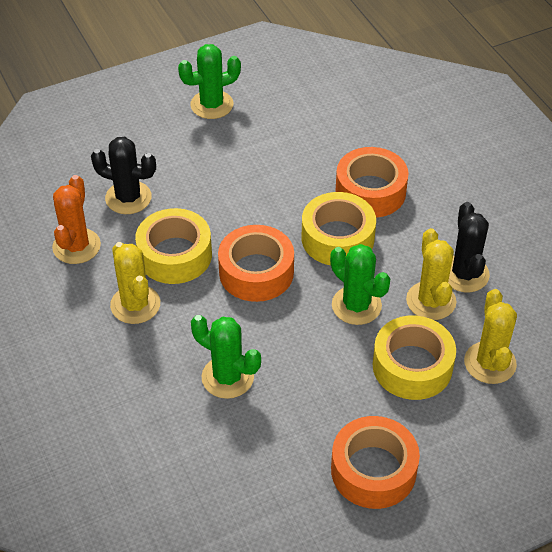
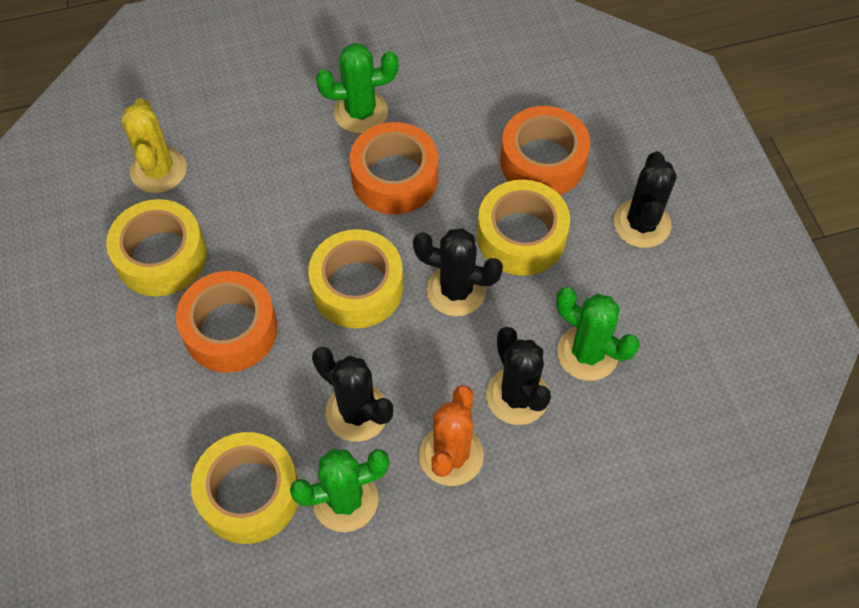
black cactus: [91,137,156,214] [448,202,490,292] = 2 -> [312,347,393,442] [413,228,503,316] [486,327,551,425] [613,151,677,248] = 4
yellow cactus: [110,242,160,324] [406,228,456,320] [464,289,517,384] = 3 -> [121,98,187,193] = 1
yellow tape: [135,208,212,284] [302,192,376,265] [373,316,456,400] = 3 -> [106,199,206,296] [191,432,298,544] [308,229,403,328] [477,180,570,276] = 4

